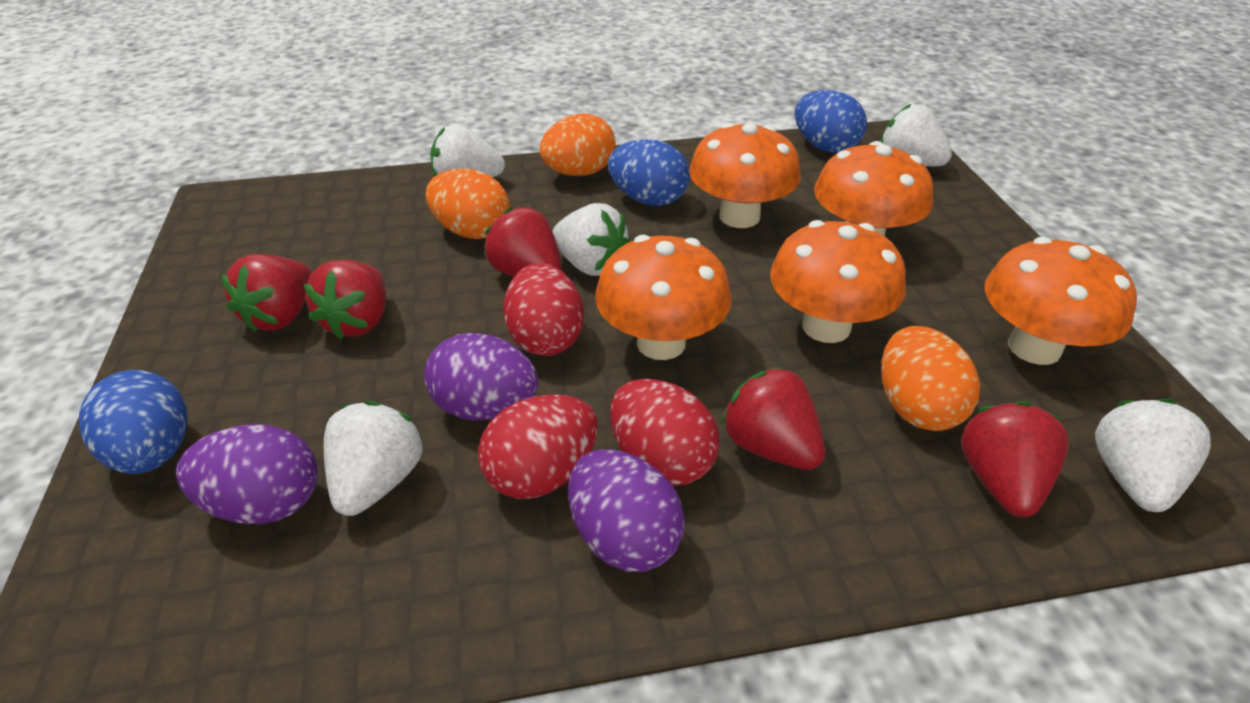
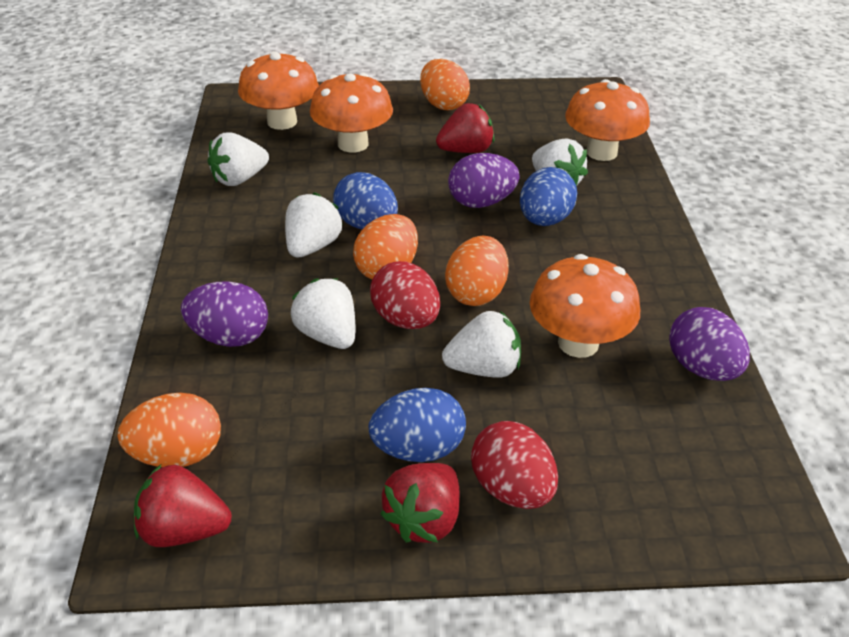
orange egg: [426,168,510,239] [540,113,616,176] [881,326,980,431] = 3 -> [117,393,221,467] [353,214,418,280] [420,59,470,111] [445,236,509,306] = 4
orange mushroom: [595,235,732,360] [689,123,801,228] [770,220,906,343] [814,141,933,236] [985,237,1137,365] = 5 -> [238,51,319,130] [310,73,393,152] [530,254,640,358] [565,79,650,161] = 4
red egg: [478,394,598,499] [503,263,584,356] [610,379,719,486] = 3 -> [370,261,440,329] [471,421,558,509] = 2
red strawberry: [222,254,312,332] [304,260,386,339] [484,207,561,277] [721,367,825,470] [961,401,1069,517] = 5 -> [134,465,232,547] [380,463,460,543] [436,103,495,153] = 3

